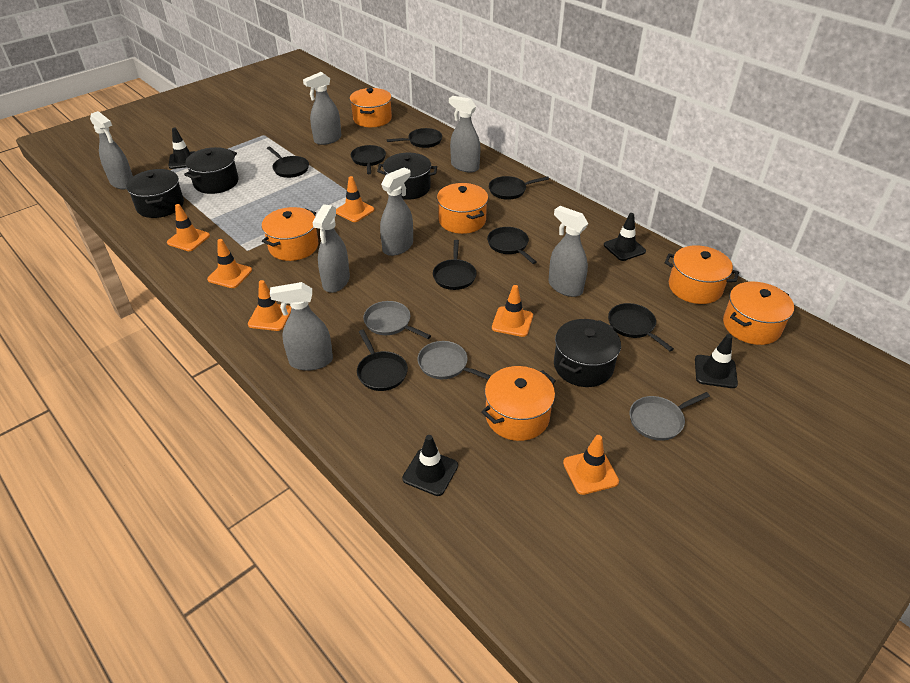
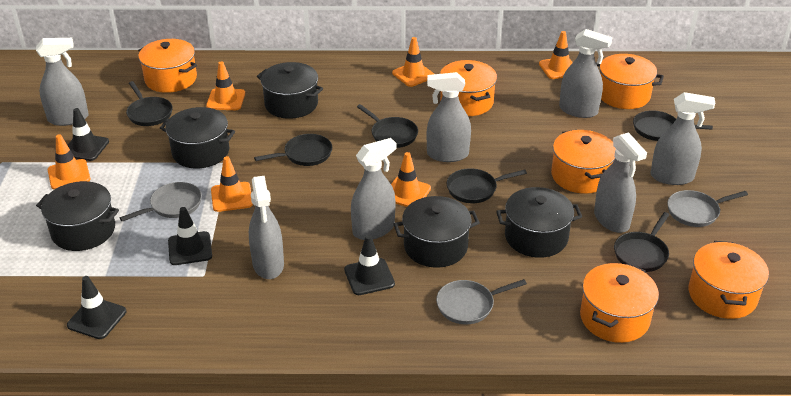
black pan: [267,147,309,178] [351,145,386,174] [357,330,408,391] [387,128,442,148] [433,240,477,290] [487,227,536,264] [489,176,549,200] [608,303,674,351] = 8 -> [126,81,173,126] [254,134,332,166] [357,104,418,148] [446,168,527,203] [614,212,669,272] [633,110,713,141] = 6
black pot: [126,169,184,218] [184,147,239,194] [377,153,437,200] [554,319,621,387] = 4 -> [36,181,119,251] [160,107,235,168] [257,62,323,119] [394,196,480,268] [496,187,582,258] = 5

